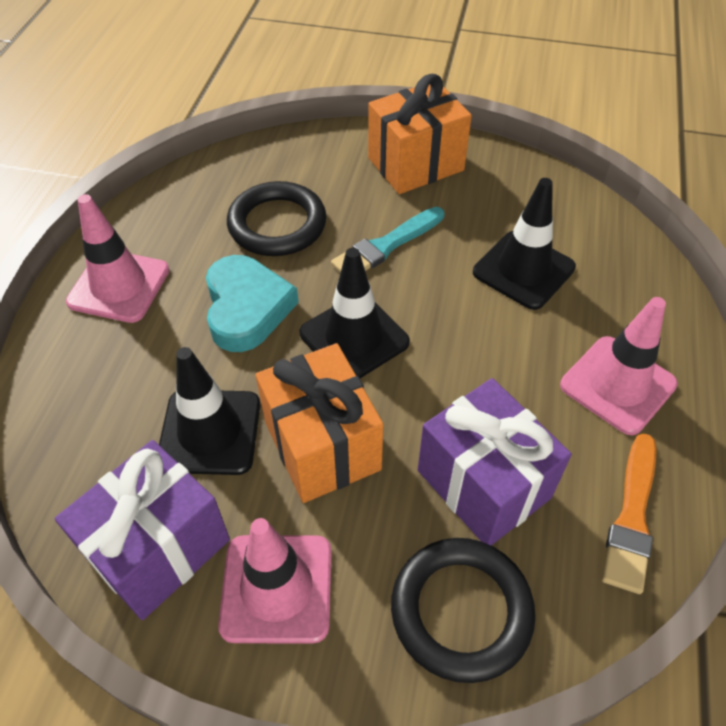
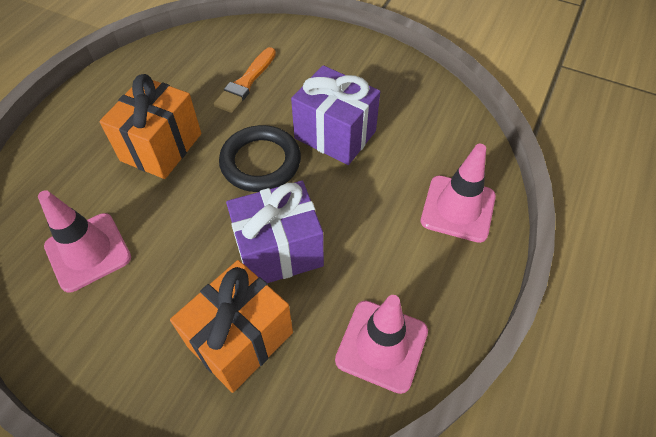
black ring: [227,181,327,256] [391,538,536,683] = 2 -> [219,125,301,192] = 1
black traffic cone: [159,347,260,475] [299,248,410,378] [473,178,576,310] = 3 -> none = 0
turquoise brush: [331,207,444,273] = 1 -> none = 0
turquoise heart: [206,255,299,352] = 1 -> none = 0

